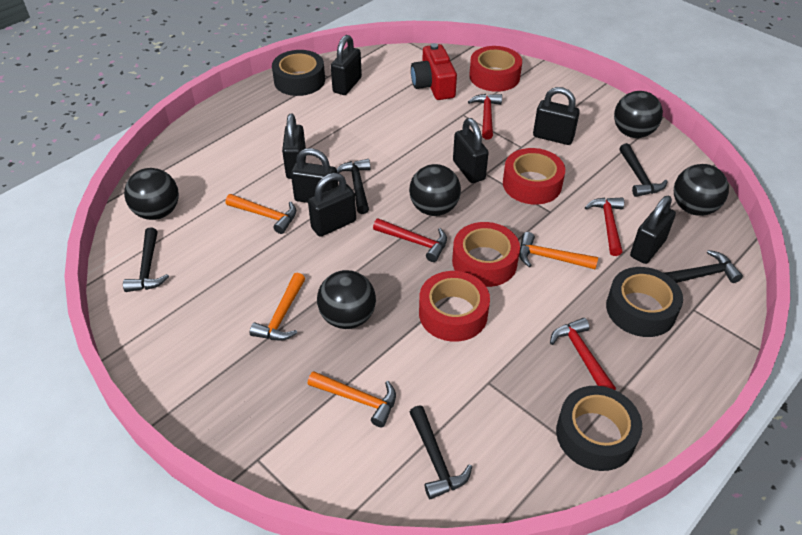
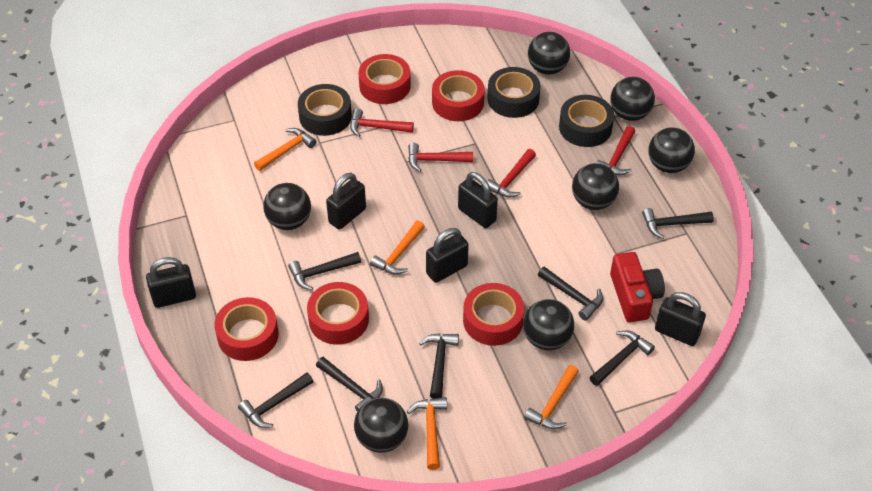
black ball: [124,168,179,220] [317,270,376,329] [409,164,461,216] [614,91,663,138] [674,164,729,216] = 5 -> [263,183,311,230] [354,398,408,453] [523,299,574,350] [528,32,570,75] [572,163,619,210] [610,77,655,121] [649,128,695,173] = 7
black hammer: [123,227,169,292] [337,159,370,214] [410,406,472,499] [619,143,668,197] [665,250,743,283] = 5 -> [238,372,314,428] [288,252,361,290] [316,357,383,412] [419,334,459,399] [538,266,603,321] [589,331,655,386] [642,208,714,239] = 7
black padlock: [282,114,306,179] [291,148,338,203] [308,173,356,237] [331,35,362,95] [453,118,488,183] [533,87,580,145] [630,196,676,264] = 7 -> [146,257,196,308] [326,173,366,230] [426,228,469,283] [458,172,498,228] [655,292,706,346] = 5
red tape: [419,271,490,342] [452,222,520,287] [469,46,522,92] [503,148,565,205] = 4 -> [214,297,279,361] [307,282,369,345] [358,54,411,104] [432,70,485,121] [463,283,524,346] = 5

